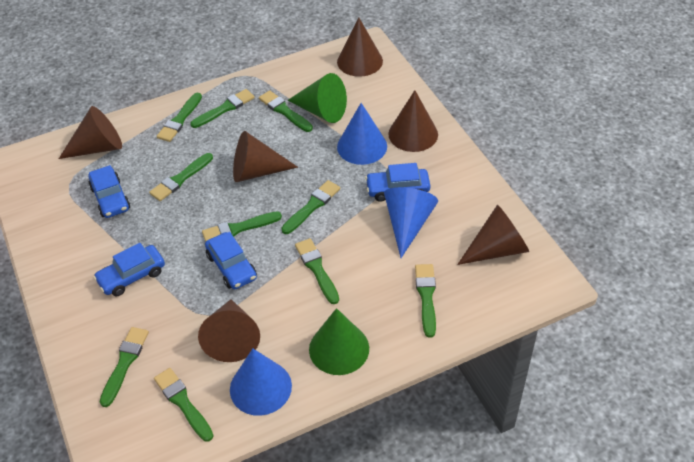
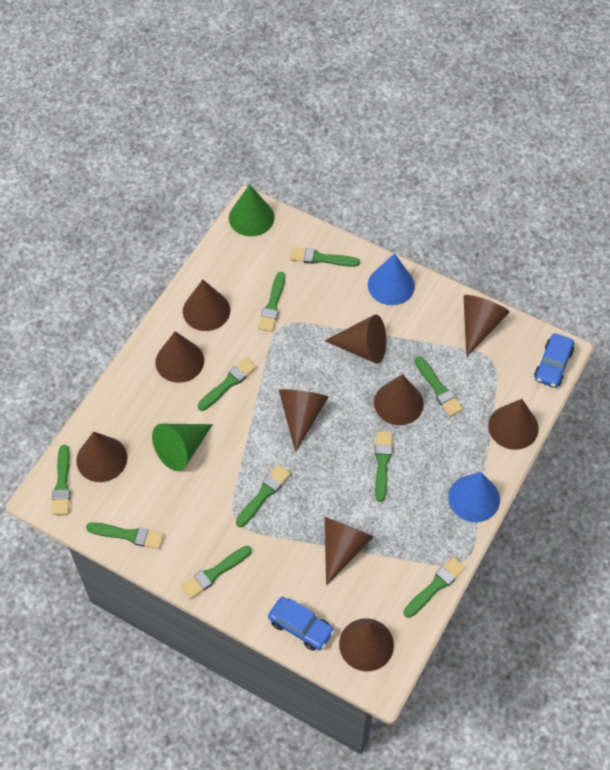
blue car: [88,165,130,218] [93,243,165,296] [205,232,257,289] [365,163,430,202] = 4 -> [268,597,334,651] [534,333,574,388] = 2
blue cone: [230,348,292,416] [337,103,387,165] [384,187,438,258] = 3 -> [368,253,415,305] [448,472,500,522] = 2
brown cone: [59,106,122,159] [198,299,260,362] [233,131,298,182] [337,18,383,77] [388,90,438,152] [457,205,529,265] = 6 -> [76,432,127,482] [155,331,204,383] [183,279,230,331] [279,389,329,452] [325,314,386,364] [325,517,374,585] [339,618,394,671] [374,374,424,425] [464,295,509,357] [488,399,539,450] = 10

